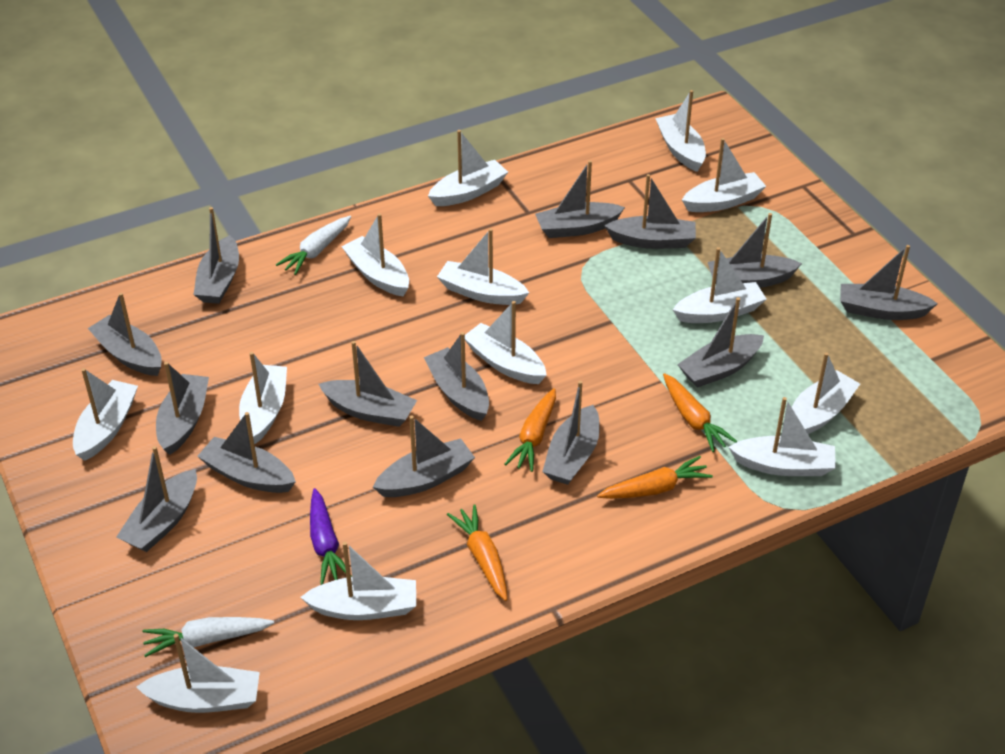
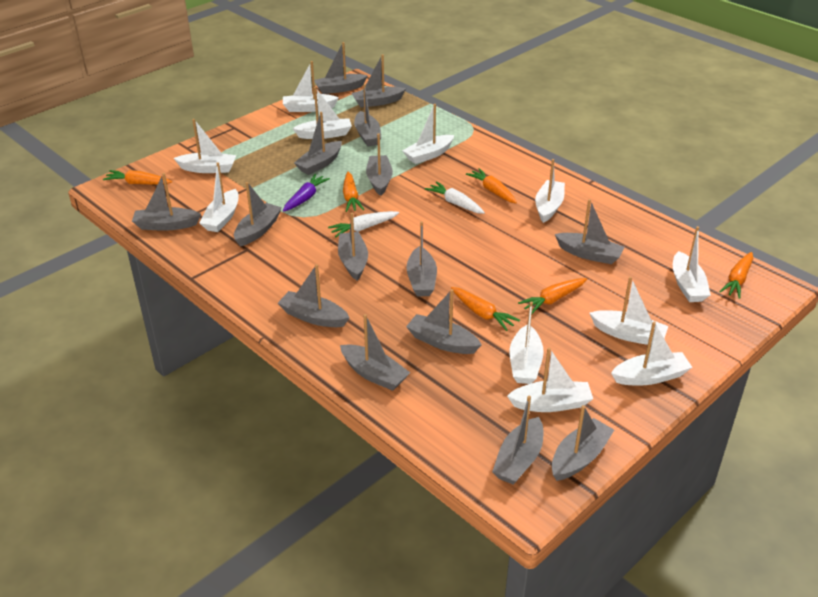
grey boat: [88,293,162,376] [116,446,197,552] [156,362,209,455] [193,207,239,304] [197,412,296,493] [318,341,417,427] [373,415,475,497] [424,332,489,421] [535,160,625,238] [542,381,600,485] [604,174,696,249] [677,297,764,388] [708,213,802,288] [840,245,938,320] = 14 -> [132,173,201,231] [234,182,282,247] [278,264,350,327] [294,112,342,175] [314,42,368,94] [338,213,368,281] [340,314,410,391] [351,54,406,107] [354,84,382,146] [366,133,393,196] [406,221,437,297] [406,289,482,354] [492,396,543,485] [552,405,614,481] [555,199,625,264] = 15
orange carrot: [447,505,507,601] [505,388,556,472] [597,456,713,499] [663,373,737,452] = 4 -> [103,170,172,185] [343,172,364,212] [451,287,520,331] [466,168,517,203] [518,278,587,314] [719,252,753,299] = 6
white boat: [73,368,138,461] [136,634,260,713] [239,352,287,445] [300,542,416,620] [341,213,409,296] [428,130,508,206] [437,228,529,305] [465,301,547,384] [655,90,706,172] [673,247,767,323] [682,138,766,212] [728,397,836,476] [792,352,860,434] = 13 -> [174,119,236,173] [200,162,239,232] [283,61,339,112] [292,87,352,139] [402,104,454,164] [507,348,593,412] [510,301,544,384] [535,159,565,223] [590,277,668,345] [611,322,692,386] [673,226,711,302] = 11

